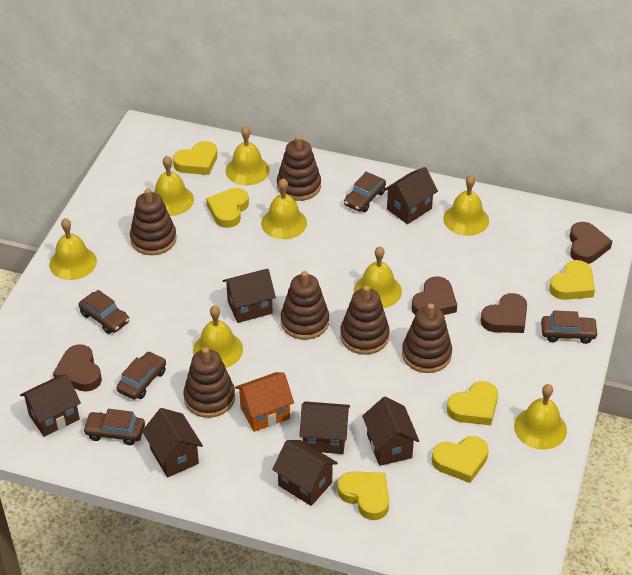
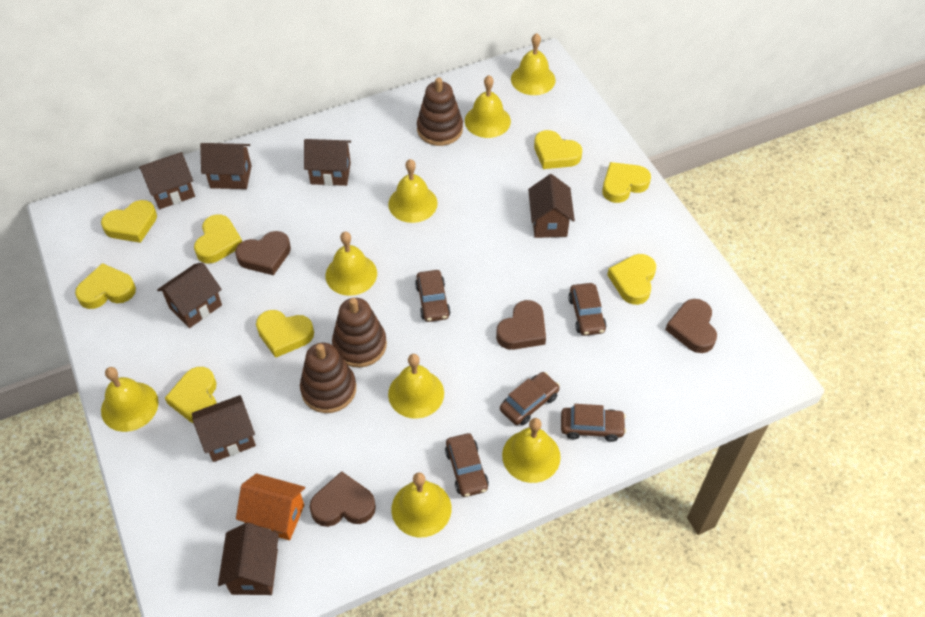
brown stacking toy: [130,189,177,255] [183,347,235,418] [277,135,321,201] [280,271,329,340] [340,285,390,355] [402,304,452,373] = 6 -> [300,343,356,413] [332,298,387,368] [417,77,463,146] = 3
yellow heart: [173,141,217,175] [206,188,249,228] [337,471,389,520] [432,436,489,483] [447,381,498,425] [549,260,595,300] = 6 -> [75,263,136,309] [101,200,157,243] [165,367,217,423] [194,214,242,263] [256,310,314,358] [534,130,582,169] [602,162,651,203] [607,254,656,305] = 8

